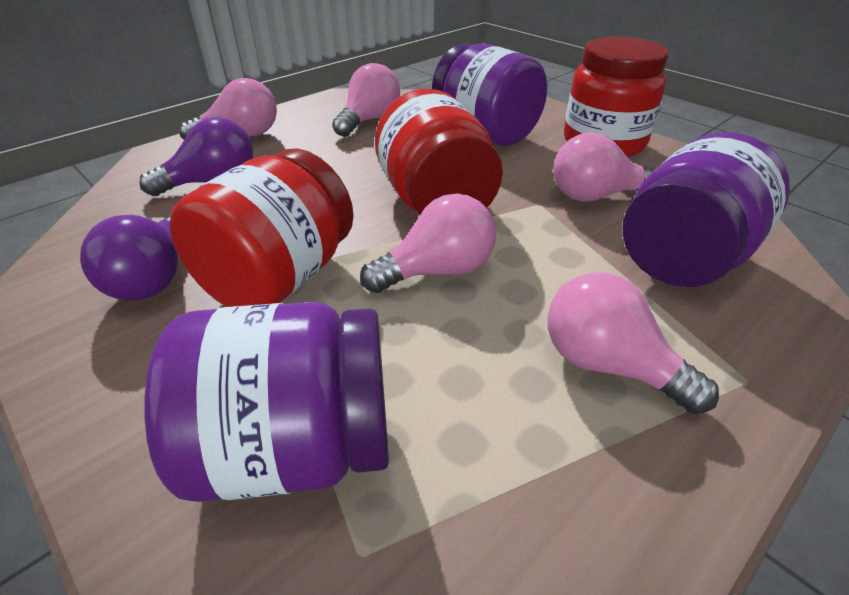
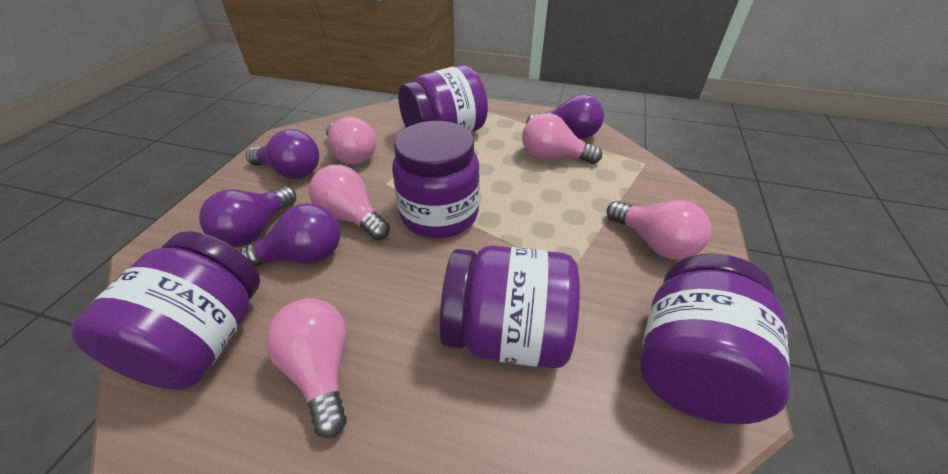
purple jar: [144,302,389,502] [432,43,547,146] [623,132,790,287] = 3 -> [71,231,260,390] [392,121,480,238] [398,65,488,132] [439,246,580,368] [640,253,790,424] = 5
purple light bulb: [80,215,178,301] [139,117,254,196] = 2 -> [199,186,296,248] [238,203,340,267] [246,129,319,179] [526,94,604,139] = 4
red jar: [170,149,354,307] [375,89,503,215] [564,37,669,157] = 3 -> none = 0

